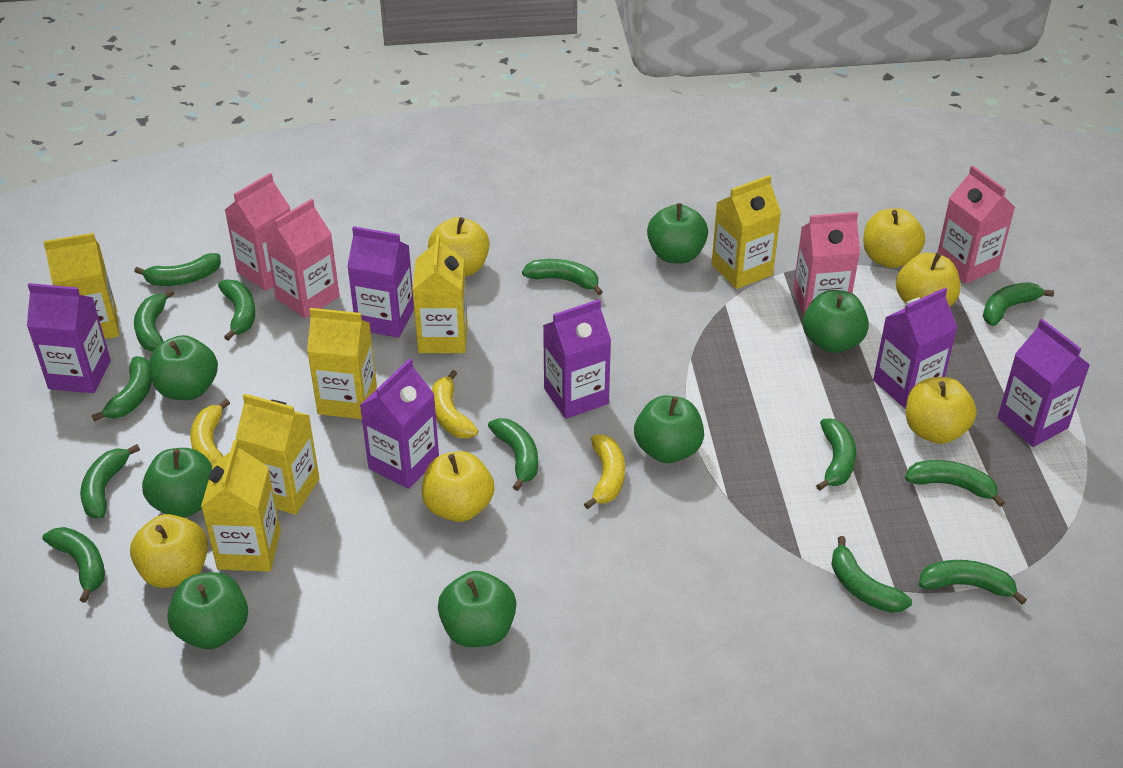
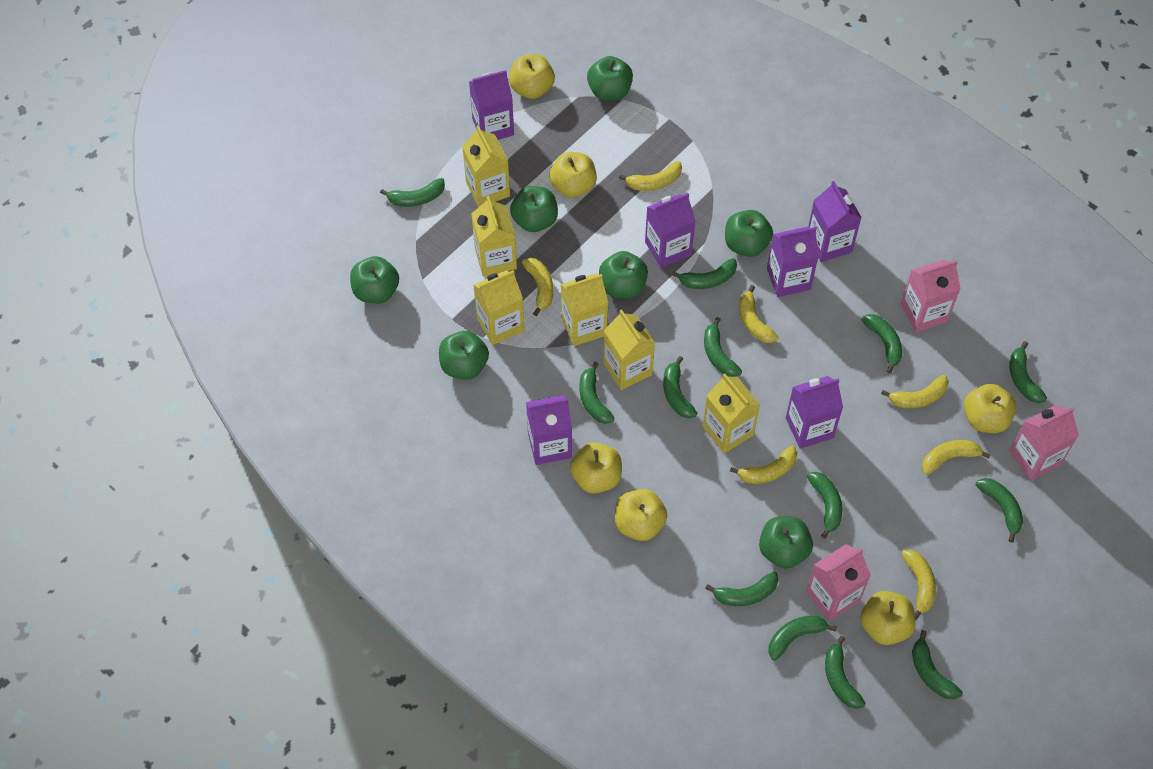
pink carton: [225,173,290,291] [265,199,340,318] [793,212,860,317] [937,166,1015,284] = 4 -> [806,544,871,621] [901,260,961,332] [1010,405,1079,480] = 3
yellow banana: [190,399,230,467] [432,370,478,439] [584,434,625,509] = 3 -> [522,258,553,316] [619,161,682,191] [730,446,797,484] [739,285,779,343] [881,375,949,408] [901,550,936,620] [922,440,991,475] = 7

